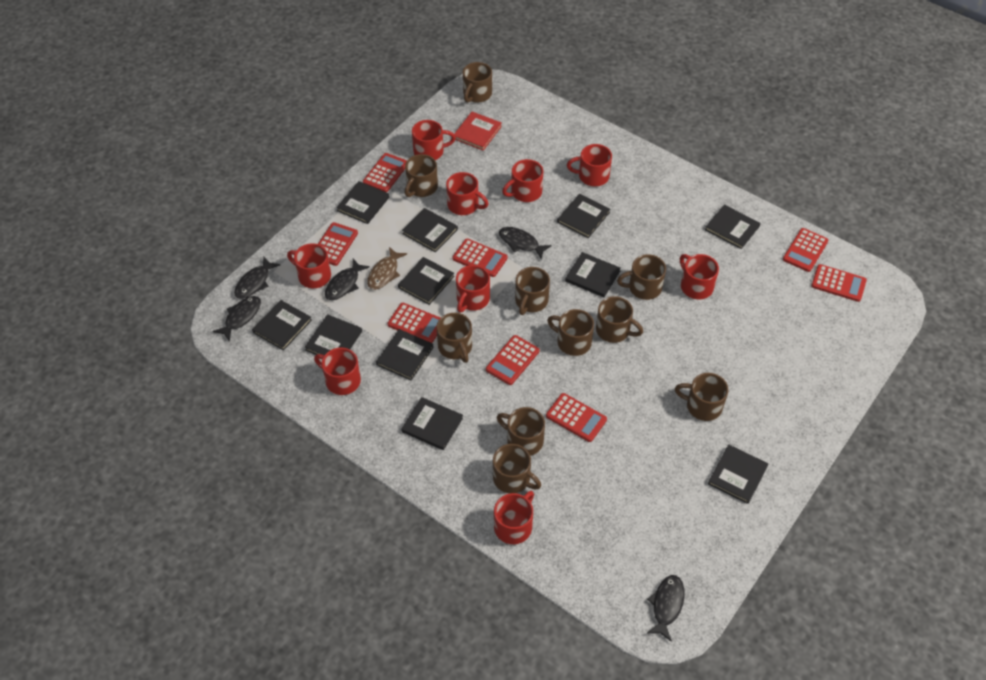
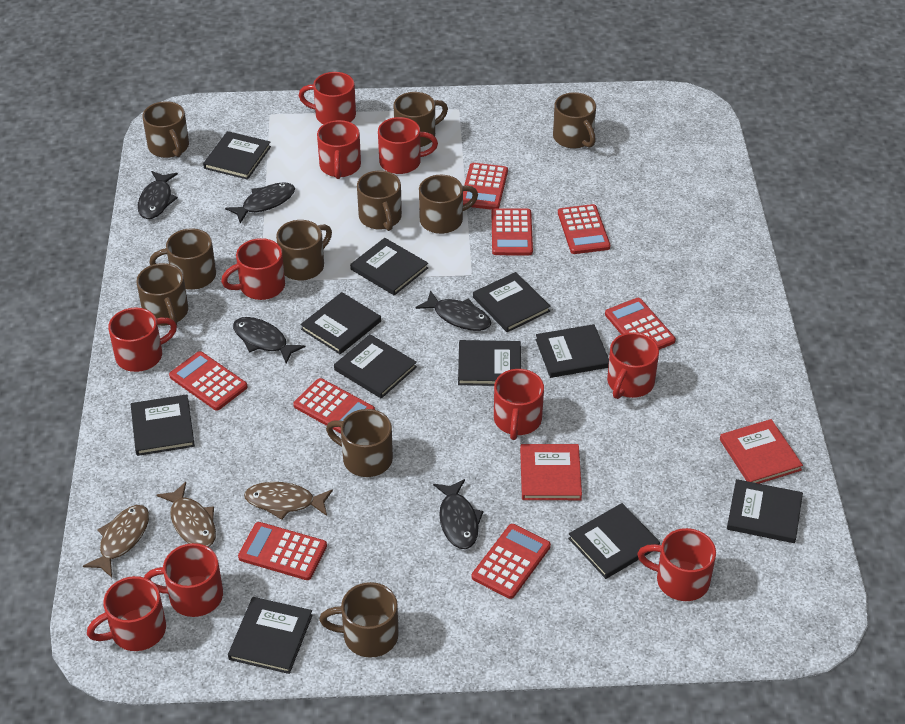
brown fish: [367,247,407,290] = 1 -> [83,505,149,578] [157,482,216,547] [244,482,333,520] = 3
red book: [454,112,502,151] = 1 -> [520,444,582,500] [720,419,803,484] = 2
red mug: [287,243,331,288] [314,348,361,395] [412,120,456,160] [446,172,489,215] [456,265,490,313] [494,491,534,544] [502,159,543,202] [567,144,612,186] [680,254,719,299] = 9 -> [87,576,166,651] [108,307,177,372] [144,543,223,617] [221,238,285,300] [298,72,356,124] [317,120,361,179] [378,117,438,174] [494,369,544,440] [607,332,659,399] [637,528,716,601] = 10

